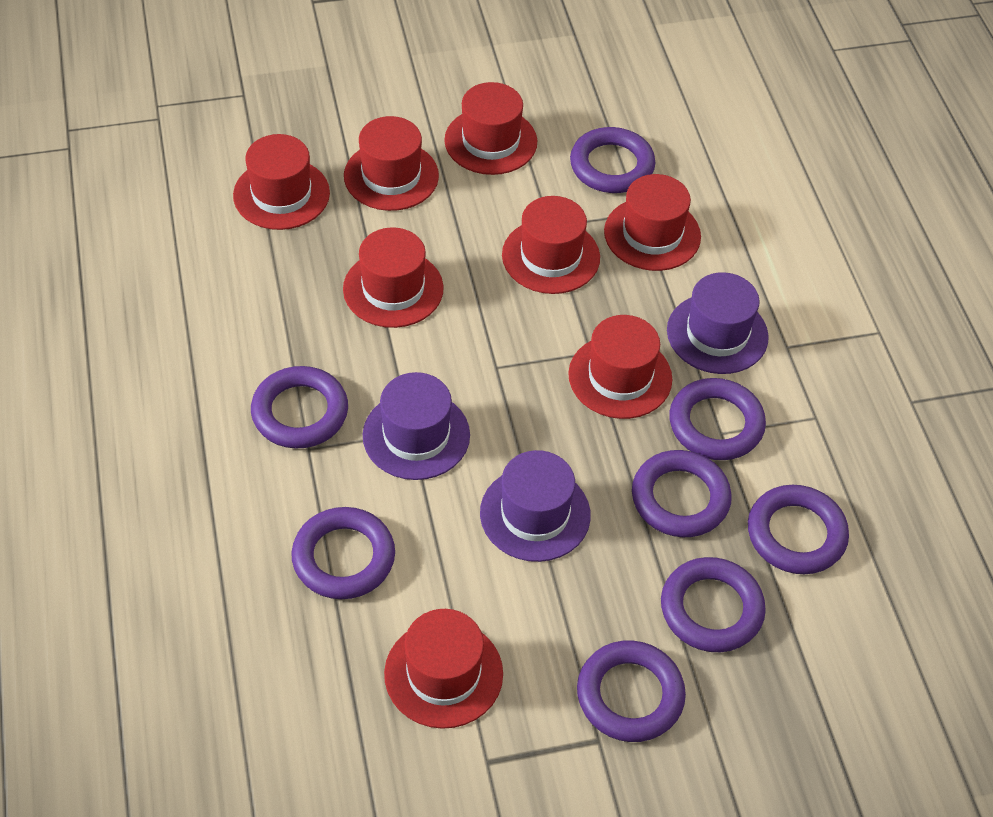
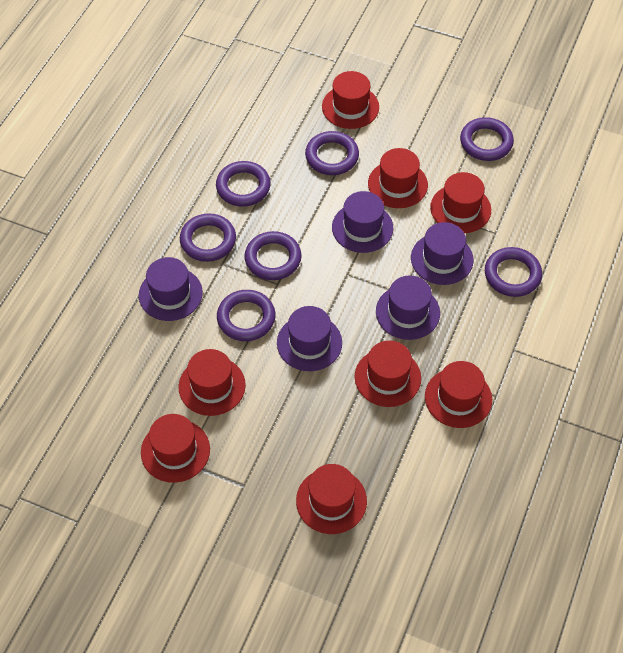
purple hat: [363,372,470,480] [480,450,591,562] [667,272,769,374] = 3 -> [139,257,203,321] [277,306,342,371] [332,191,393,253] [376,275,440,340] [411,222,474,285] = 5
purple ring: [251,366,348,449] [291,507,395,599] [570,127,655,193] [577,640,686,742] [632,450,732,537] [661,557,766,652] [669,378,766,460] [748,485,849,574] = 8 -> [180,214,236,262] [216,161,271,207] [217,290,275,341] [244,231,302,280] [305,131,359,175] [460,117,514,161] [485,247,542,297] = 7

